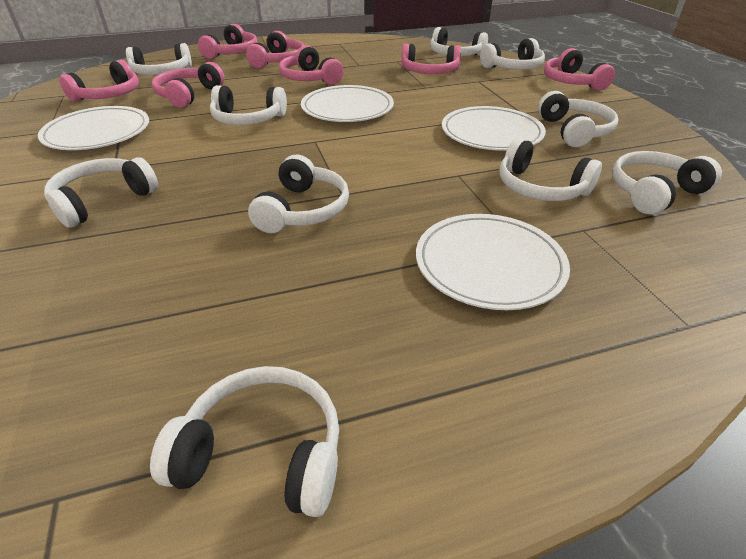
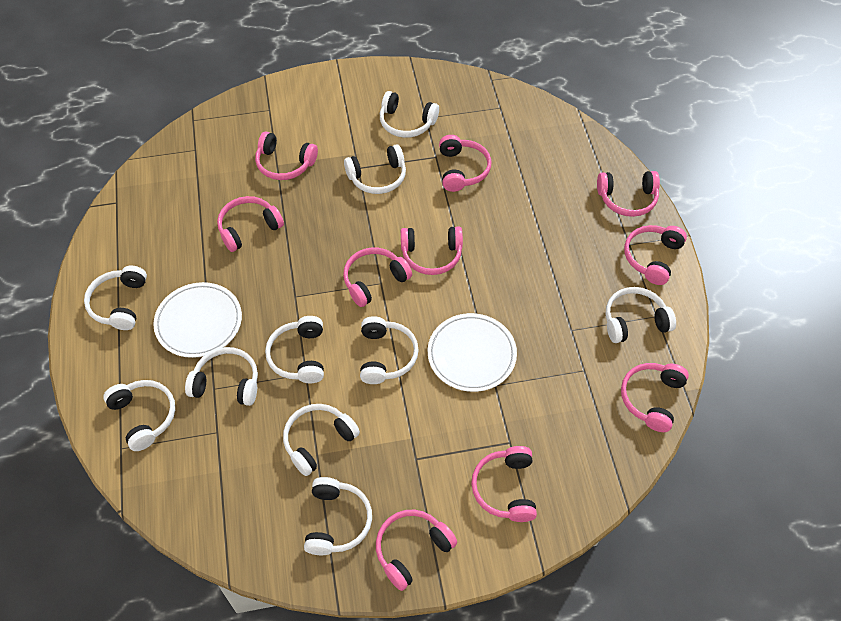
pink headphones: [59,60,139,102] [152,62,225,108] [198,24,258,59] [246,31,305,68] [279,45,344,85] [401,44,461,74] [544,48,615,91] = 7 -> [217,196,284,252] [255,132,318,180] [343,248,412,307] [376,509,457,591] [401,227,463,275] [439,135,491,192] [471,446,537,522] [597,171,660,217] [621,363,689,432] [624,225,687,285] = 10
white plate: [38,106,149,150] [301,85,394,122] [416,214,570,310] [442,106,546,151] = 4 -> [153,282,242,358] [428,313,517,392] = 2

